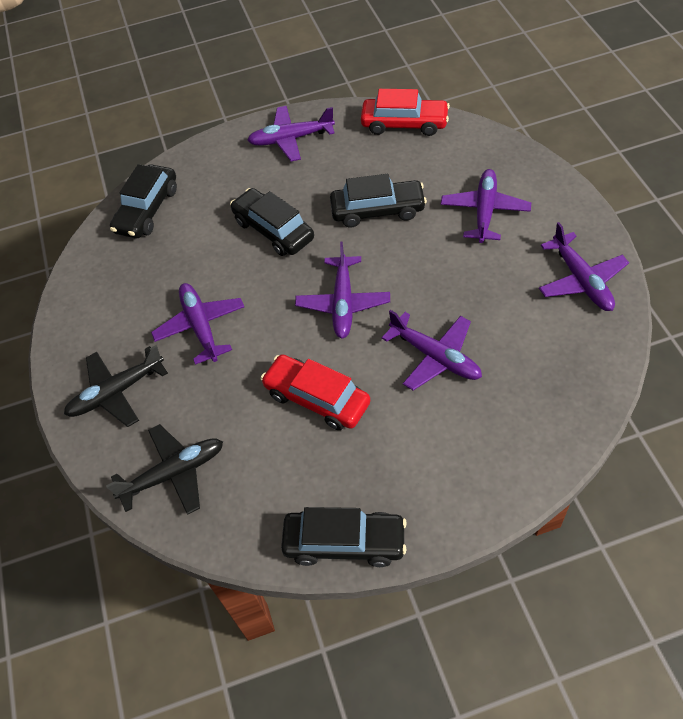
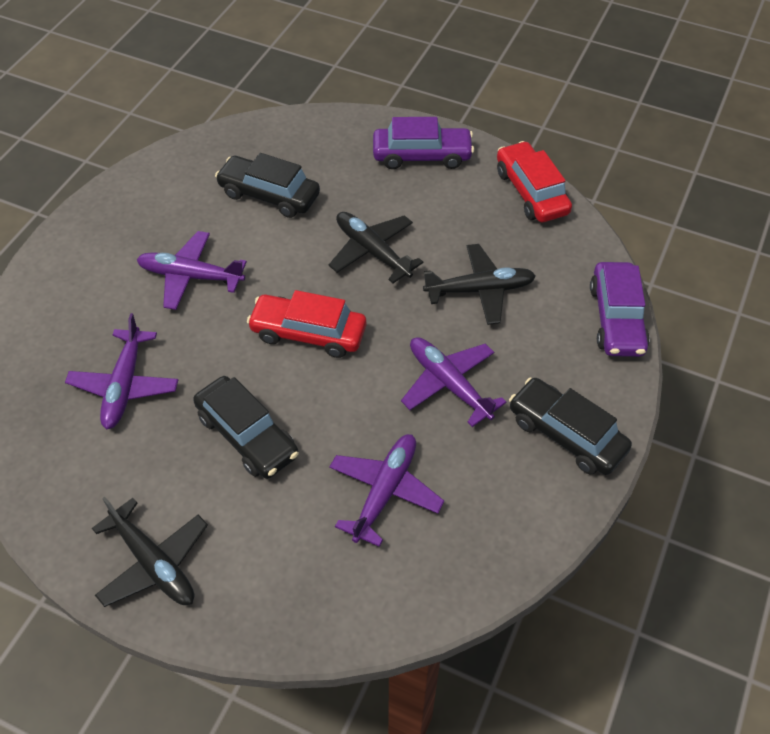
black car: [110,164,177,238] [230,188,314,256] [281,507,407,567] [330,174,427,227] = 4 -> [193,376,299,479] [215,153,320,218] [509,377,632,475] = 3
black plane: [64,345,168,427] [106,424,223,515] = 2 -> [92,497,208,607] [329,212,423,283] [423,244,536,325] = 3
purple car: none = 0 -> [373,117,474,169] [590,262,650,357] = 2
purple plane: [151,283,244,365] [247,106,335,162] [295,241,390,338] [382,310,482,390] [441,169,531,243] [539,222,629,311] = 6 -> [65,313,178,429] [137,231,247,310] [329,434,444,547] [401,337,506,427] = 4

